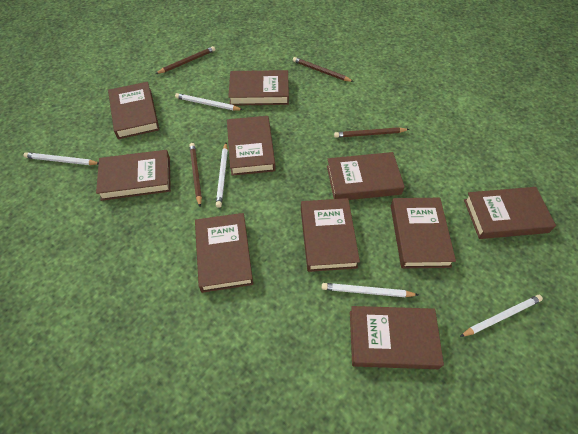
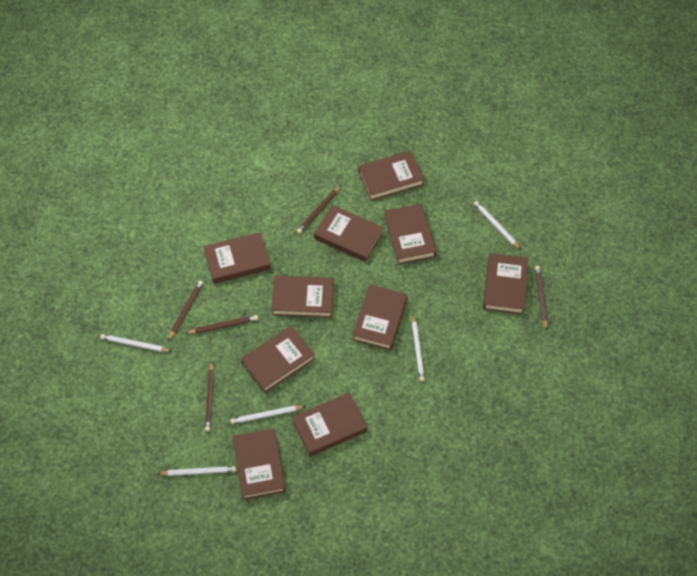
brown pencil: [155,46,216,74] [189,143,202,207] [293,57,354,82] [334,127,410,138] = 4 -> [168,280,203,341] [186,315,258,334] [205,362,214,432] [297,185,341,234] [535,266,548,331] = 5

